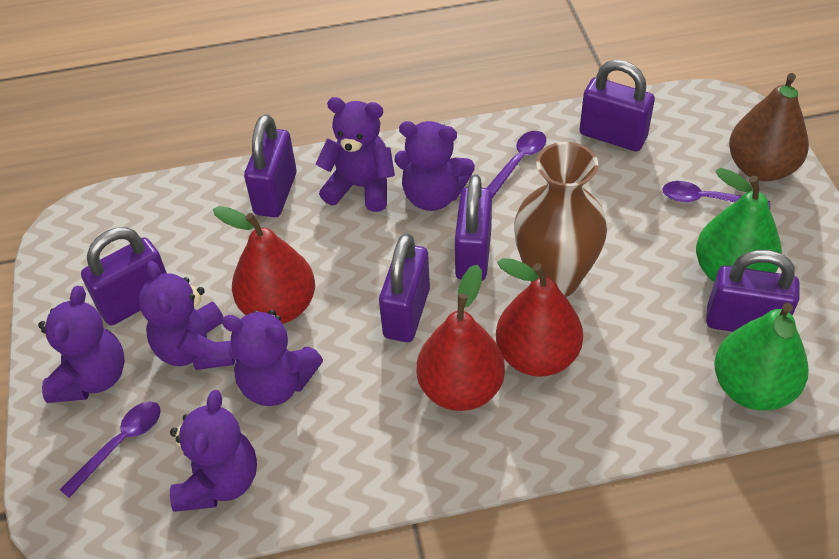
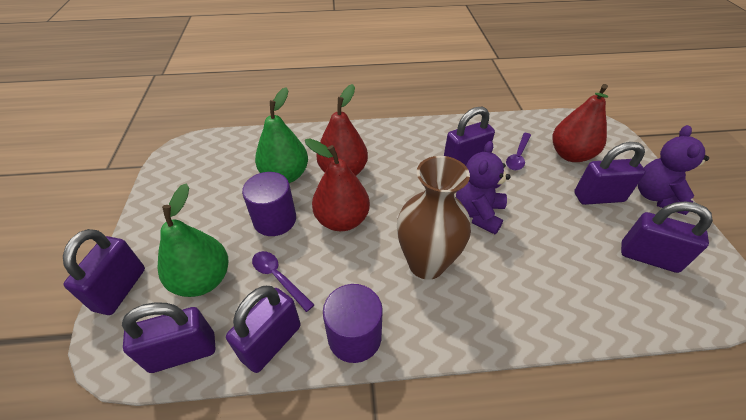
brown pear: [729,73,809,181] = 1 -> none = 0
purple cylinder: none = 0 -> [242,172,296,236] [323,284,383,363] = 2
purple spoon: [60,402,161,498] [487,131,546,198] [663,181,770,209] = 3 -> [252,251,314,312] [506,133,531,170] = 2
purple teddy bear: [38,286,125,403] [139,261,235,370] [170,390,257,512] [222,310,323,406] [316,97,395,212] [394,121,475,211] = 6 -> [456,141,511,235] [638,125,709,215] = 2

